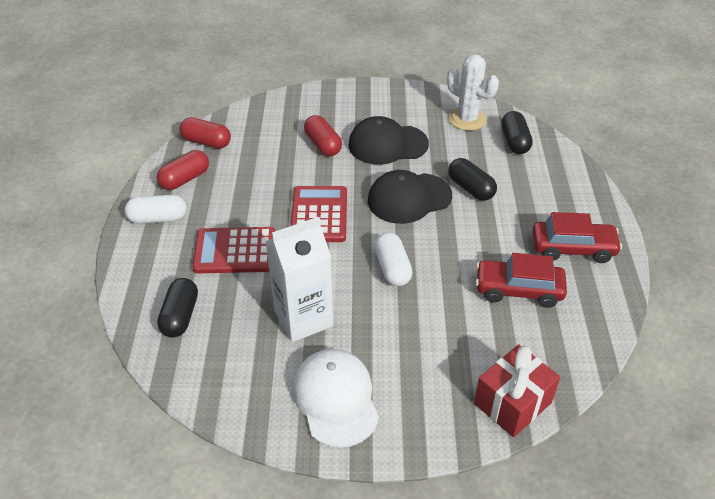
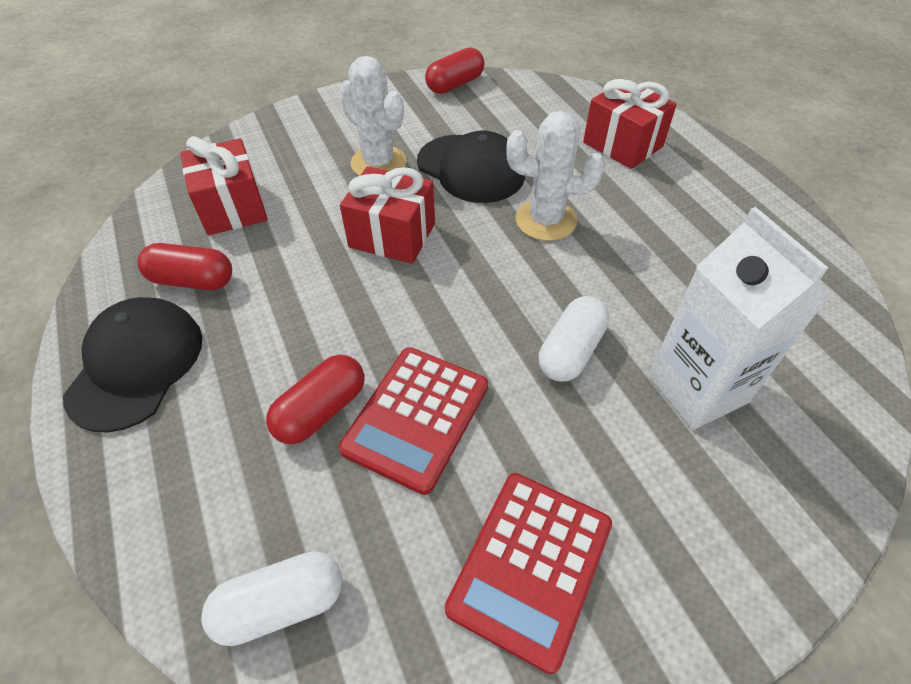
black capsule: [157,278,198,338] [448,158,497,201] [501,111,533,154] = 3 -> none = 0
red car: [475,253,567,308] [532,212,622,263] = 2 -> none = 0
red gift: [474,344,560,437] = 1 -> [180,136,267,235] [340,166,435,264] [583,79,677,169] = 3
white cactus: [447,54,499,131] = 1 -> [339,56,407,176] [506,111,605,241] = 2
white cap: [292,349,379,448] = 1 -> none = 0

